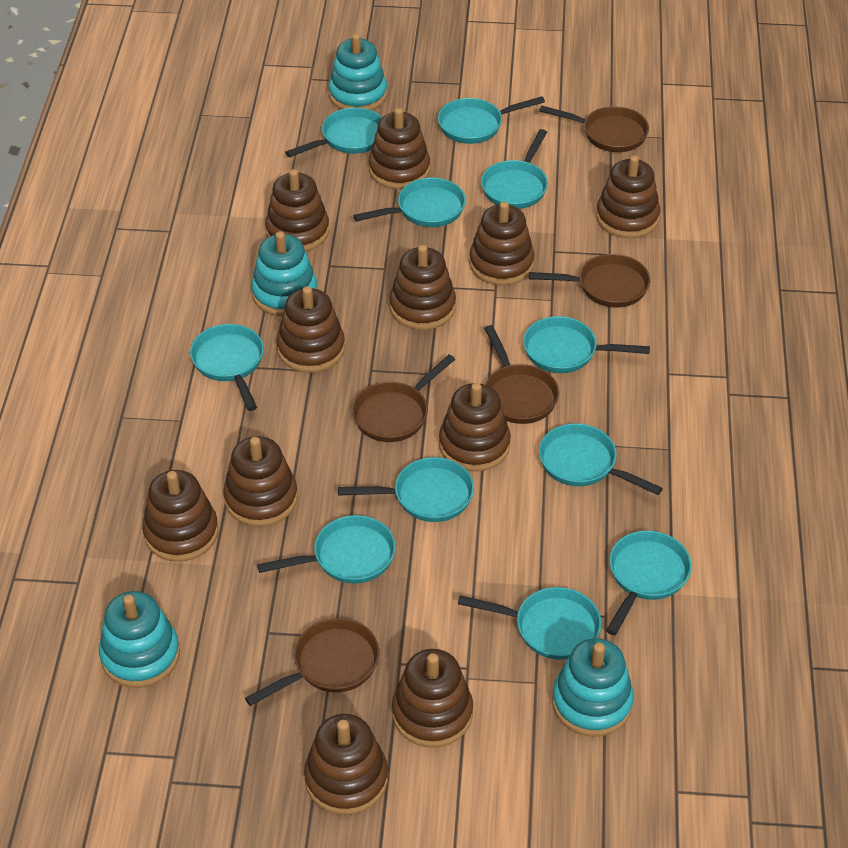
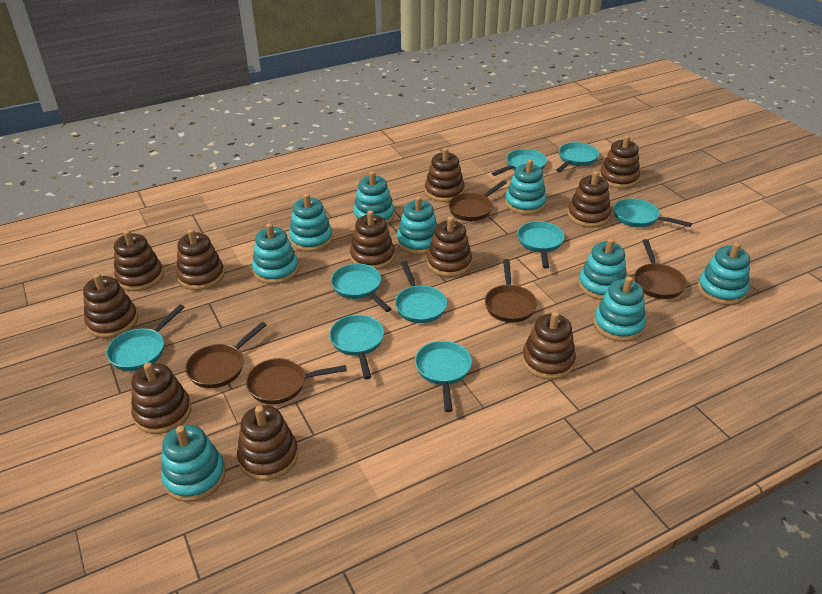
turquoise pan: [190,324,264,411] [257,515,396,584] [285,108,382,157] [338,457,474,522] [354,178,466,227] [438,96,545,144] [458,587,601,660] [481,129,548,209] [523,316,650,373] [539,423,663,495] [606,531,692,635] = 11 -> [106,304,184,371] [329,315,384,379] [331,264,391,312] [395,261,447,323] [415,341,472,412] [492,149,547,176] [517,221,565,269] [556,142,599,172] [614,198,692,227] = 9
turquoise stacking toy: [99,591,180,688] [251,231,318,316] [328,34,387,110] [552,638,634,737] = 4 -> [161,425,226,502] [252,223,299,284] [289,193,333,252] [353,171,395,224] [397,196,438,255] [505,159,546,215] [578,238,627,300] [593,276,646,342] [698,242,750,305] = 9

